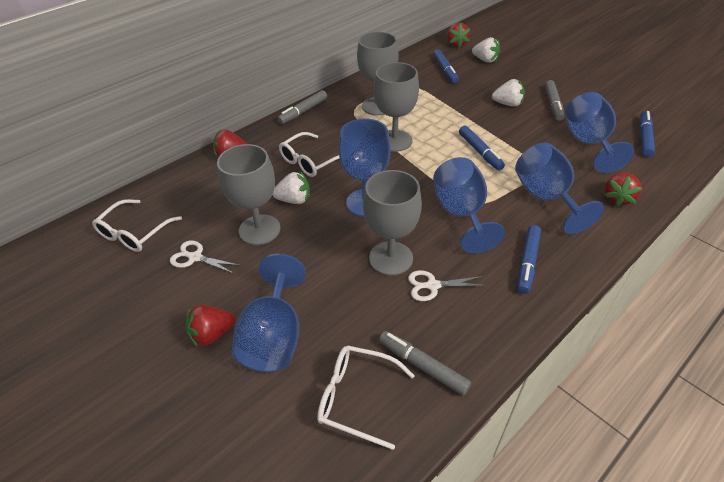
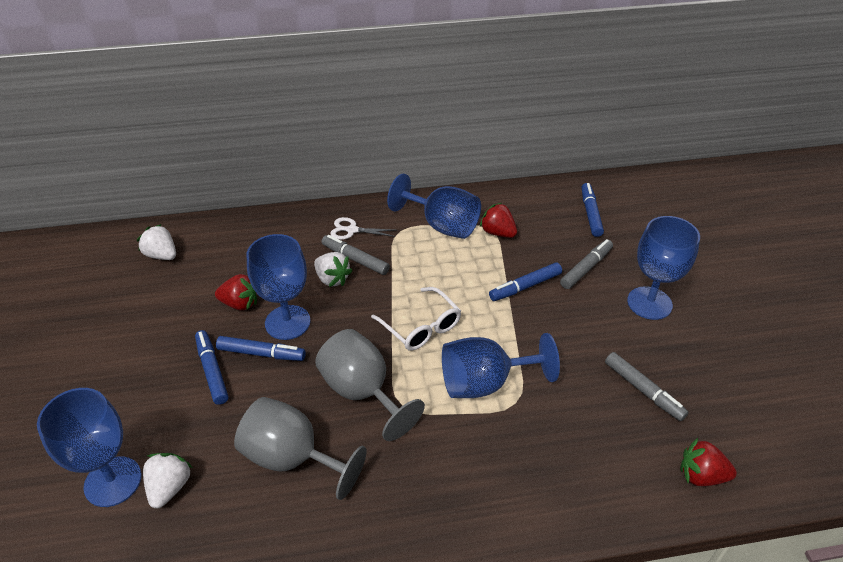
grey goblet: [217,144,281,245] [357,32,399,116] [363,170,422,276] [374,62,419,152] = 4 -> [234,397,367,500] [315,329,425,441] = 2
red strawberry: [185,305,236,348] [213,129,247,158] [447,23,470,48] [604,173,642,207] = 4 -> [215,274,257,310] [480,203,517,238] [680,438,737,486] = 3
white glasses: [92,199,182,252] [279,132,340,177] [317,345,415,450] = 3 -> [371,287,461,351] = 1
white scissors: [170,240,241,274] [408,270,487,301] = 2 -> [330,217,396,240] = 1

